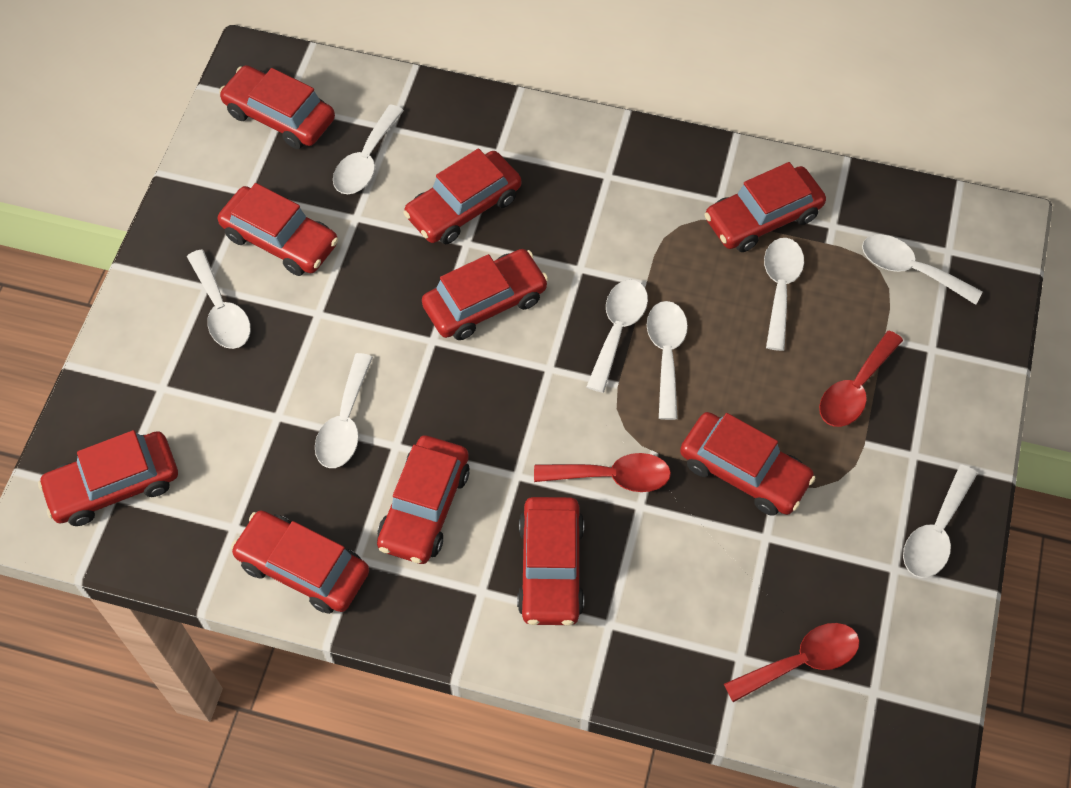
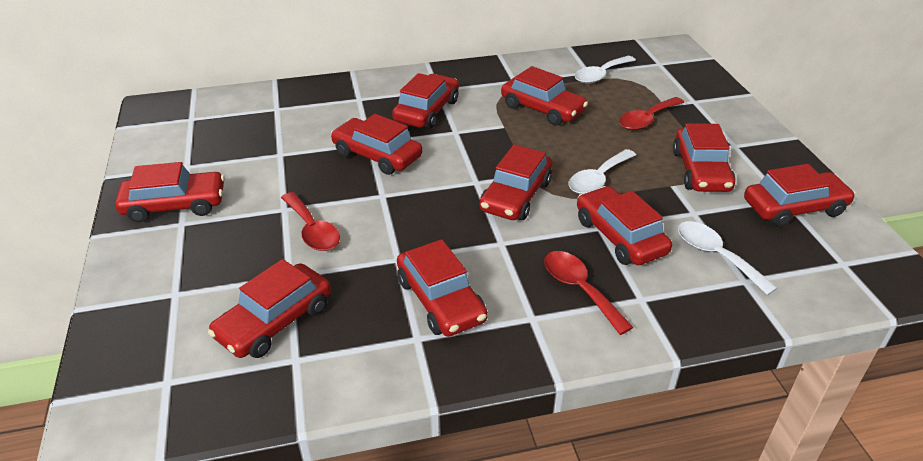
white spoon: [187,249,251,349] [315,353,373,468] [333,105,404,194] [586,280,648,393] [647,301,688,420] [764,238,804,351] [862,234,983,305] [903,465,977,578] = 8 -> [569,149,636,194] [575,56,636,84] [678,221,778,295] = 3

